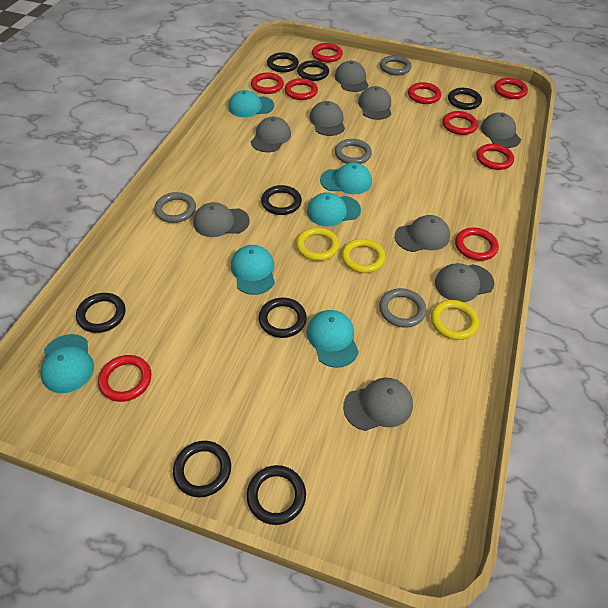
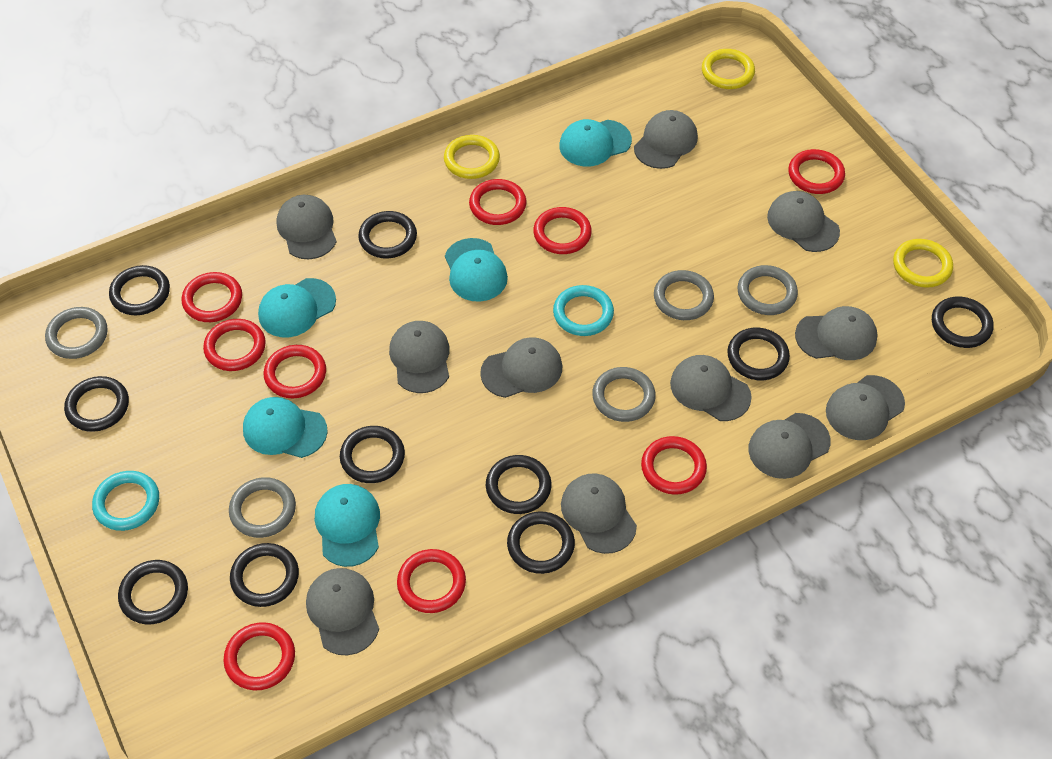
black ring: [76,293,125,333] [173,441,231,497] [247,465,306,525] [259,298,307,338] [261,185,302,215] [267,52,299,73] [297,60,329,81] [448,88,482,110] = 8 -> [64,376,129,432] [109,265,170,315] [118,560,188,624] [230,543,299,607] [340,426,405,483] [358,211,417,258] [486,455,552,514] [507,512,575,574] [727,328,790,380] [932,297,994,348] = 10
grey cap: [193,202,250,237] [251,117,291,152] [309,101,345,136] [335,61,369,92] [343,378,413,431] [358,86,391,120] [395,215,450,252] [435,263,494,302] [480,112,521,148] = 9 -> [277,195,337,259] [306,568,379,655] [389,321,450,393] [480,337,562,398] [561,473,637,554] [634,110,698,169] [670,355,752,421] [748,413,831,479] [767,191,840,252] [795,306,877,360] [826,375,905,440] = 11
grey ring: [154,192,196,223] [335,139,372,164] [379,288,427,328] [380,55,412,75] = 4 -> [45,307,108,359] [229,477,296,538] [592,367,656,422] [654,270,714,320] [737,265,798,315] = 5
turquoise cap: [40,334,94,393] [228,90,274,117] [231,245,275,295] [307,192,361,226] [307,310,359,368] [320,163,372,194] = 6 -> [243,397,328,458] [258,278,336,337] [315,484,380,567] [445,238,508,302] [559,119,632,166] = 5
turquoise ring: none = 0 -> [92,471,159,531] [553,285,614,336] = 2

